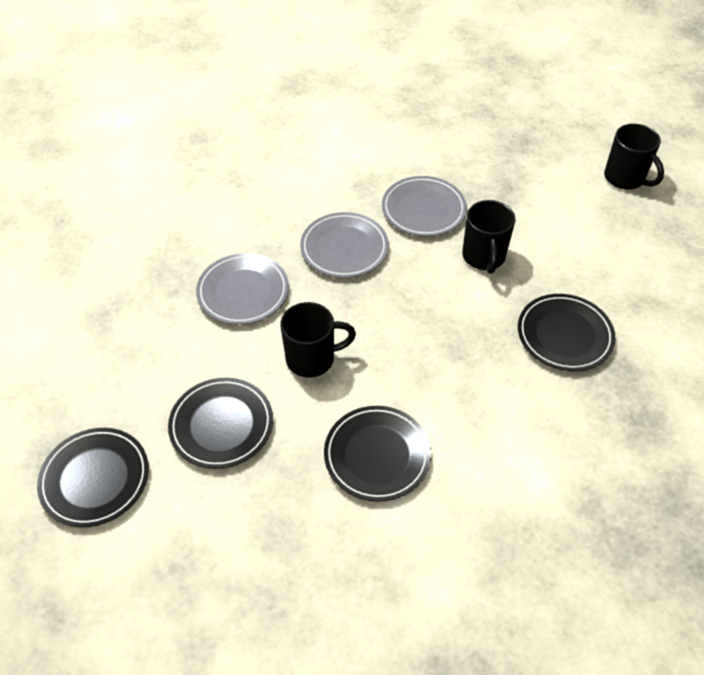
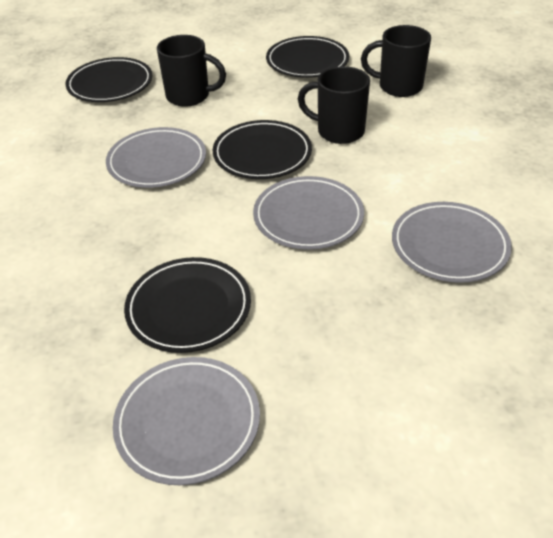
grey plate: [196,253,289,325] [300,212,389,278] [382,176,467,236] = 3 -> [106,127,206,188] [113,357,260,485] [253,176,364,250] [392,202,512,283] = 4

